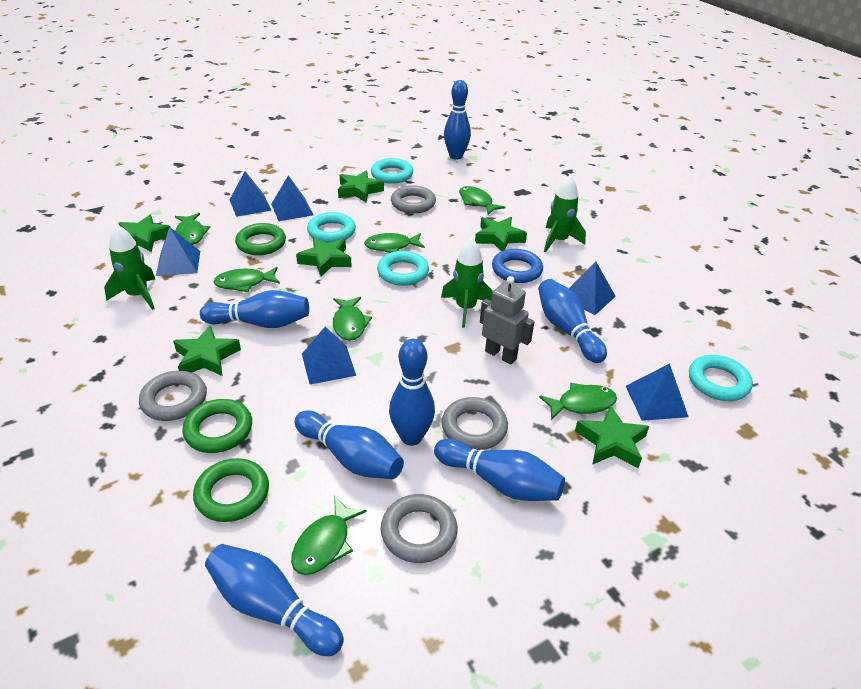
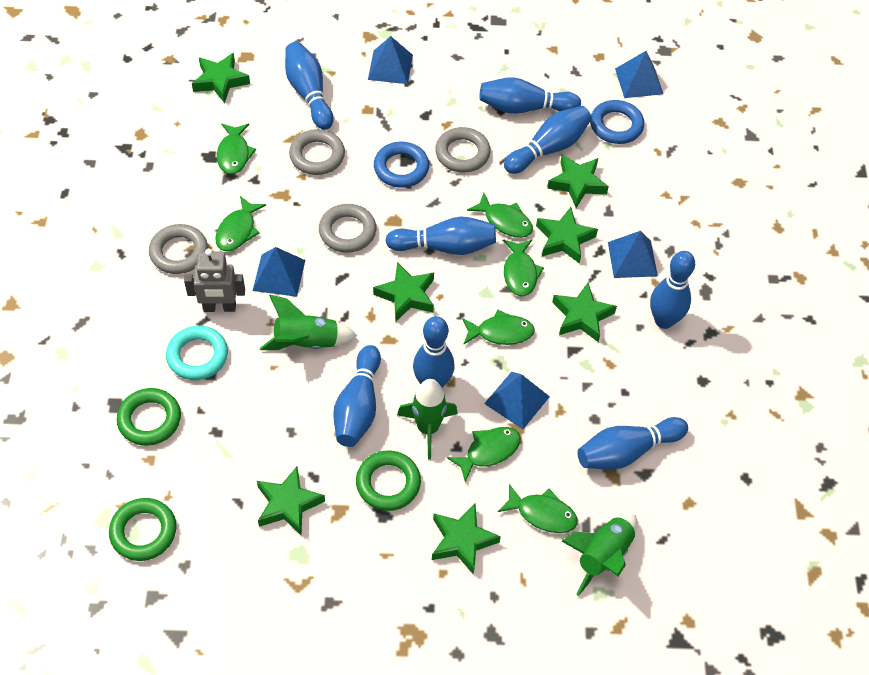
blue bowling pin: [200,290,309,328] [205,544,344,656] [294,410,404,479] [389,339,435,446] [434,439,565,501] [444,80,471,160] [538,279,607,363] = 7 -> [285,42,333,130] [333,345,381,447] [385,216,496,255] [413,316,454,388] [479,77,581,114] [504,106,592,174] [577,417,688,470] [650,251,695,329] = 8
blue pyramid: [156,227,200,276] [230,171,271,217] [271,175,313,221] [302,327,356,384] [569,261,616,315] [626,363,689,421] = 6 -> [253,247,305,297] [368,36,413,84] [484,372,550,429] [608,231,658,278] [615,51,663,98] = 5
blue ring: [492,249,543,283] = 1 -> [374,142,429,188] [590,100,644,144] = 2
green star: [118,215,171,252] [173,326,241,376] [296,237,352,277] [338,170,384,202] [475,217,527,252] [575,405,650,468] = 6 -> [192,53,250,103] [257,466,325,536] [373,262,434,321] [432,503,501,574] [536,207,598,263] [547,155,609,208] [552,283,617,342] = 7
turquoise ring: [307,212,356,243] [371,158,413,184] [377,251,429,286] [689,355,753,401] = 4 -> [166,326,228,380] = 1

